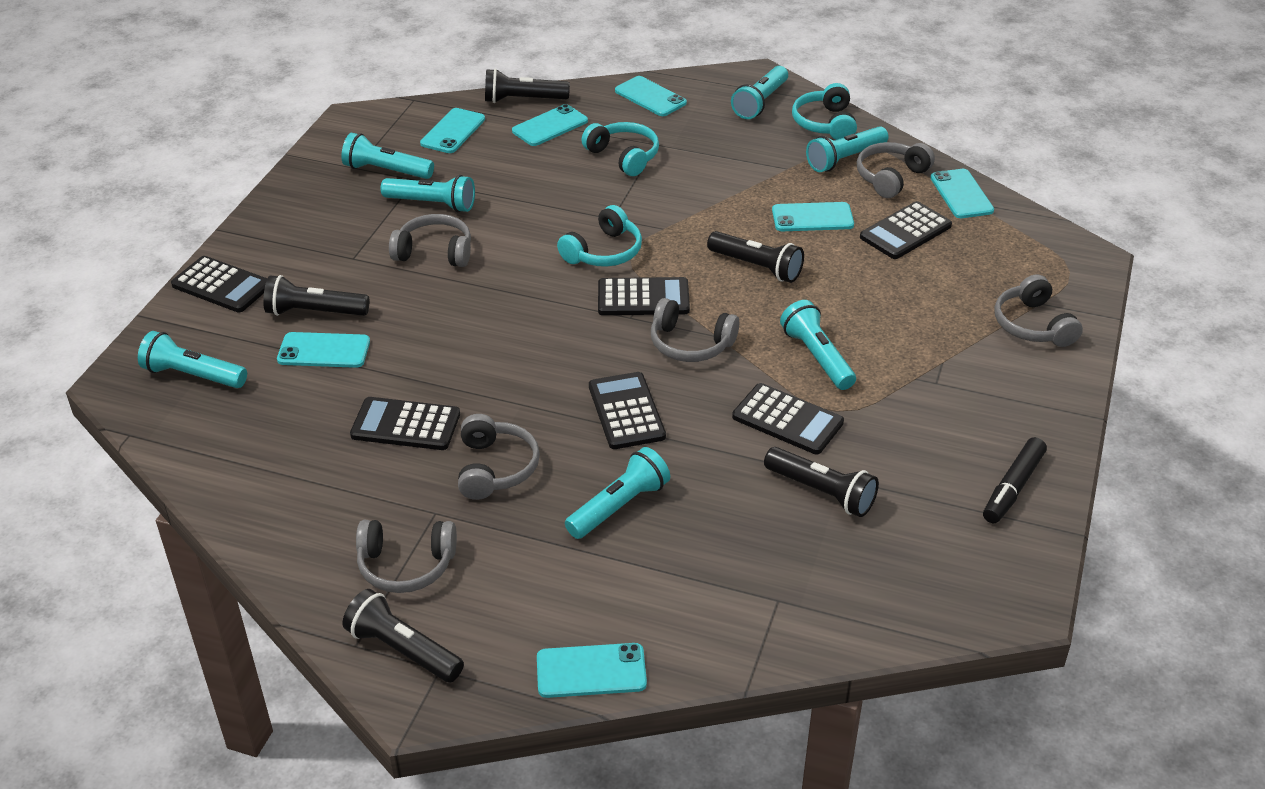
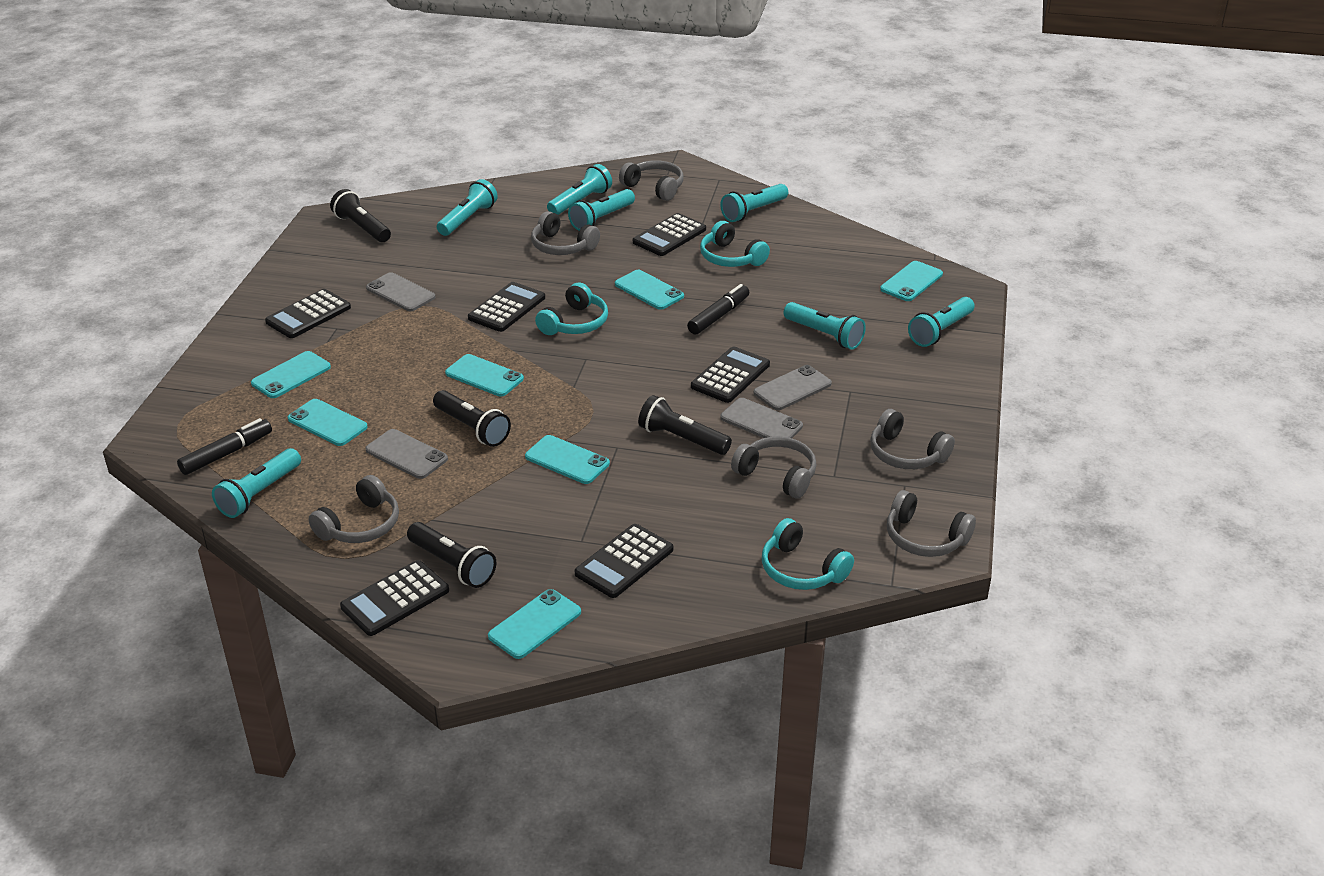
black flashlight: [263,275,369,316] [343,589,464,683] [485,69,570,103] [707,231,804,283] [764,447,879,517] = 5 -> [330,189,391,242] [407,522,496,588] [433,390,511,447] [638,395,732,455] = 4
black marker: [983,437,1047,523] = 1 -> [177,418,272,475] [687,284,749,335] = 2
grey phone: none = 0 -> [365,429,448,479] [366,272,435,311] [720,398,803,438] [754,365,832,410] = 4

